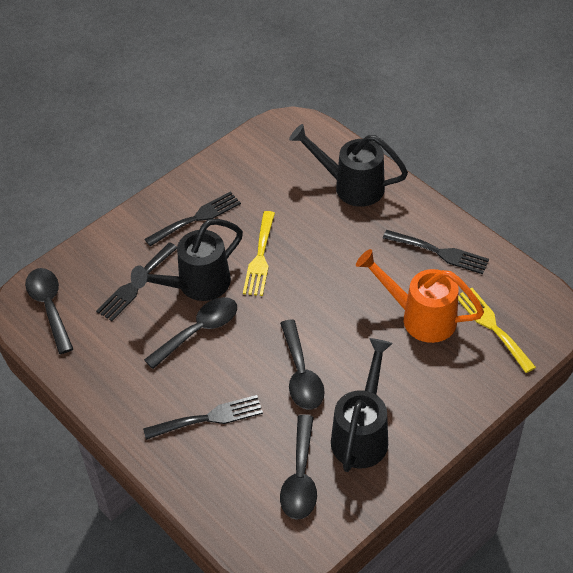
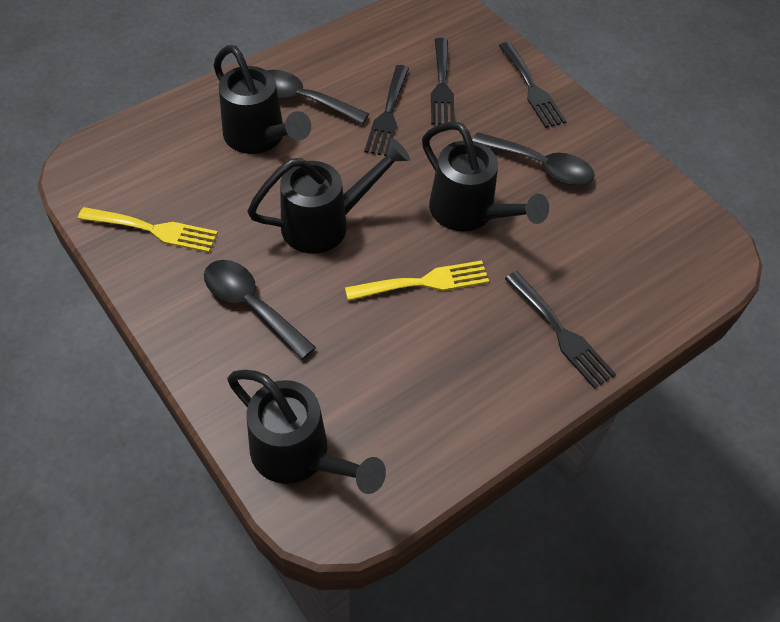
black spoon: [25,268,73,354] [144,297,237,369] [280,320,325,409] [280,415,317,520] = 4 -> [204,260,316,360] [267,70,369,124] [472,132,595,185] = 3
black watering can: [131,219,243,301] [289,124,408,207] [331,338,393,472] = 3 -> [213,45,311,154] [227,370,386,494] [247,138,410,254] [422,121,549,231] = 4
orange watering can: [356,249,484,343] = 1 -> none = 0

